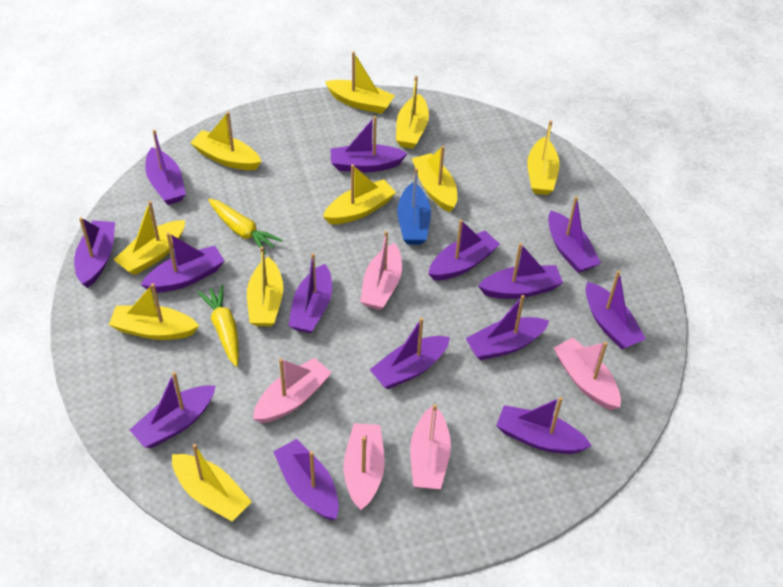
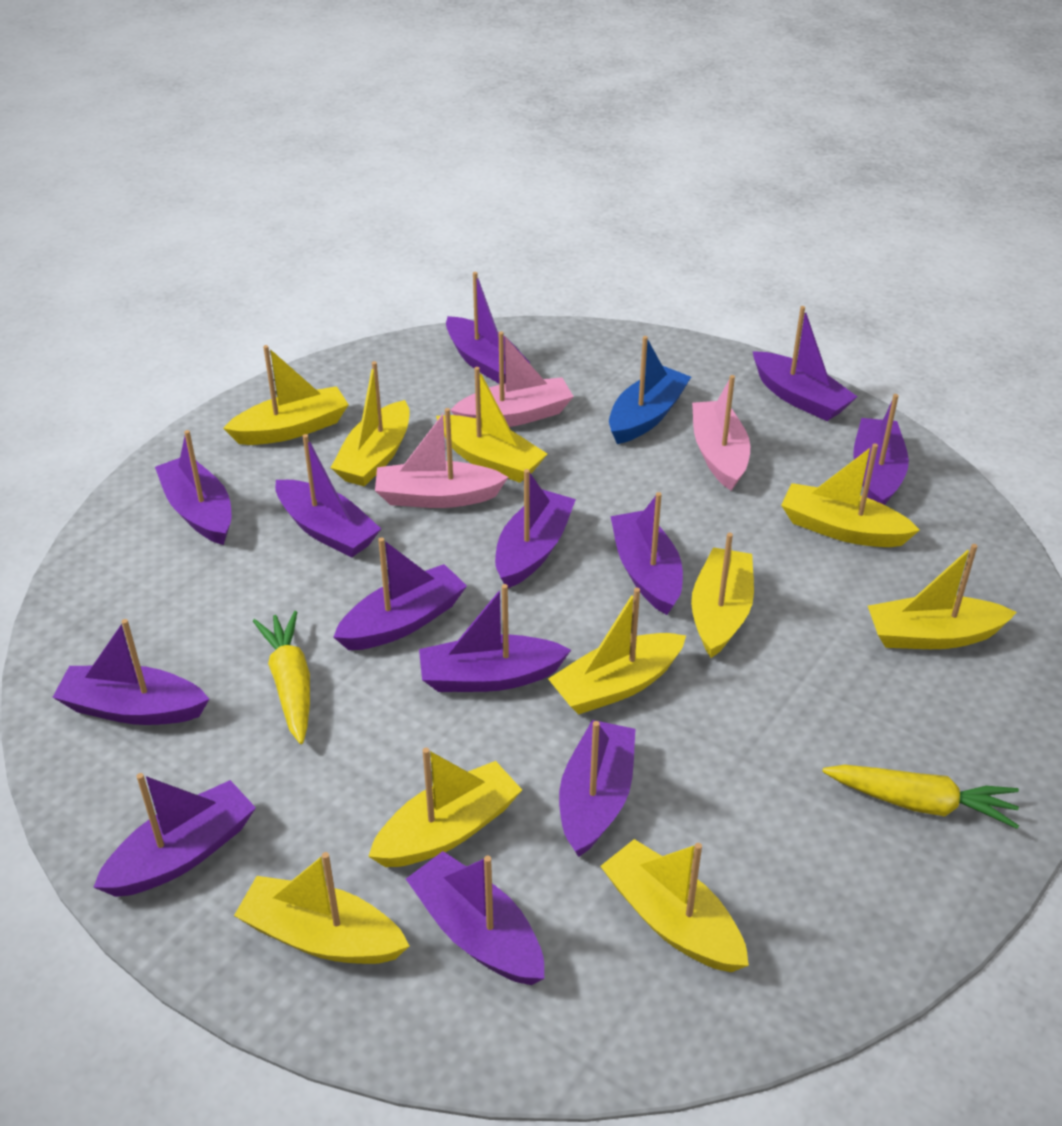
pink boat: [253,358,332,423] [343,423,385,510] [360,231,402,310] [410,404,451,489] [554,338,621,410] = 5 -> [375,408,508,508] [450,331,574,427] [692,375,750,491] = 3
purple boat: [74,217,115,288] [130,372,216,448] [141,232,225,293] [145,129,186,205] [273,439,339,520] [288,253,332,334] [330,116,408,172] [369,317,450,389] [428,219,500,281] [465,295,549,360] [478,243,563,299] [496,397,592,454] [548,196,601,273] [586,270,646,350] = 14 -> [52,619,209,725] [93,773,256,897] [155,430,232,545] [275,434,381,557] [334,537,467,650] [406,851,544,985] [419,584,571,692] [446,272,530,384] [495,469,576,588] [559,720,636,857] [610,492,683,615] [753,306,858,421] [853,394,909,505] = 13

